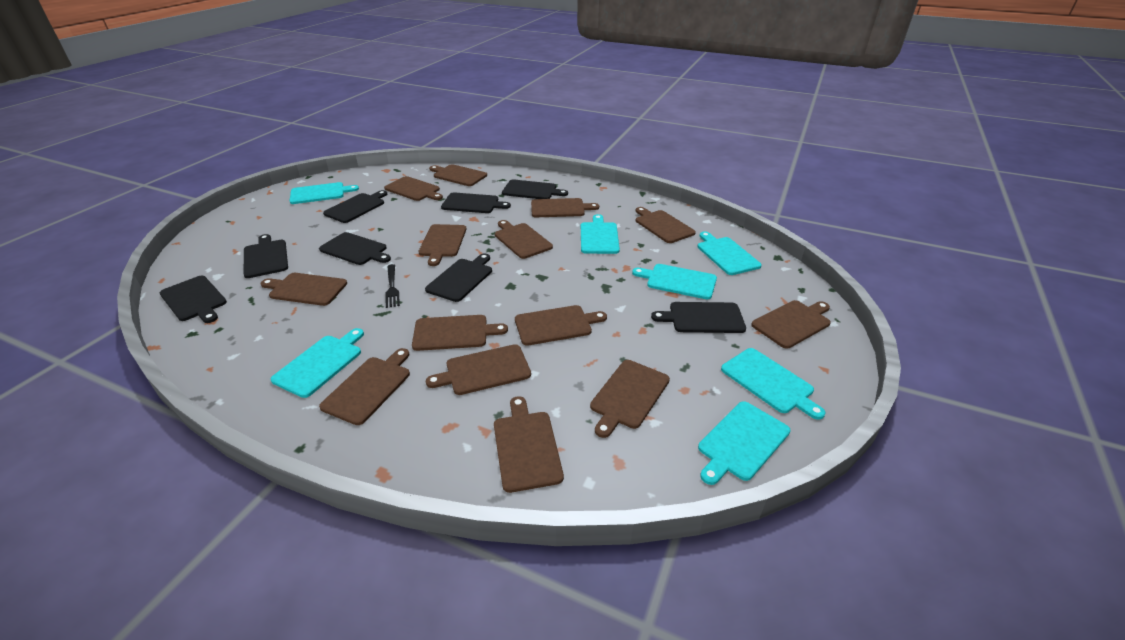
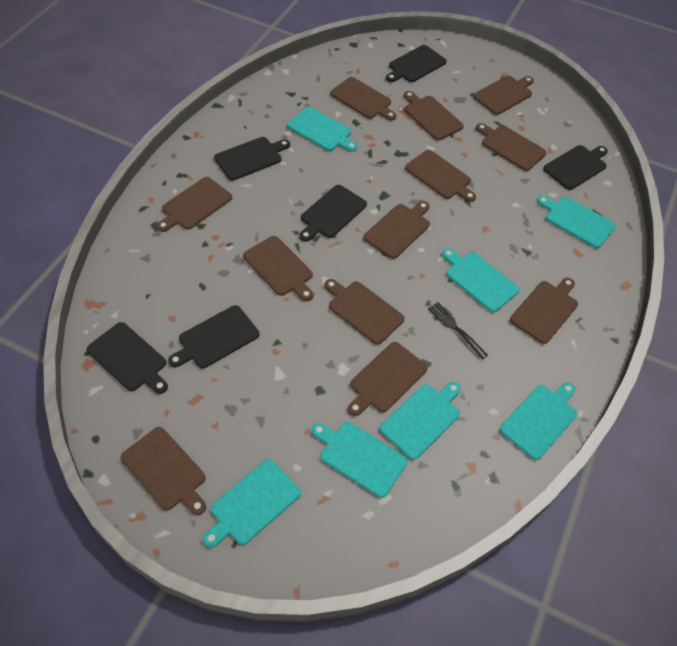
black cutting board: [160,276,227,323] [243,234,288,278] [319,232,391,265] [323,190,387,223] [425,253,492,302] [441,192,511,213] [502,179,568,199] [651,302,746,333] = 8 -> [87,322,168,394] [168,305,259,369] [214,137,290,180] [299,185,367,242] [386,45,447,82] [543,145,608,190] = 6
brown cutting board: [261,273,347,306] [319,348,410,425] [384,176,443,201] [412,315,508,351] [419,224,466,266] [426,344,531,395] [429,164,487,186] [494,396,564,493] [495,220,553,259] [515,305,607,346] [531,198,599,217] [590,360,670,438] [636,207,696,243] [751,300,831,349] = 14 -> [121,427,206,515] [157,177,232,232] [243,236,313,301] [324,279,405,345] [330,77,396,121] [348,342,427,416] [363,201,430,259] [404,91,464,140] [405,150,476,202] [473,76,534,115] [476,123,546,171] [510,278,578,344] = 12

